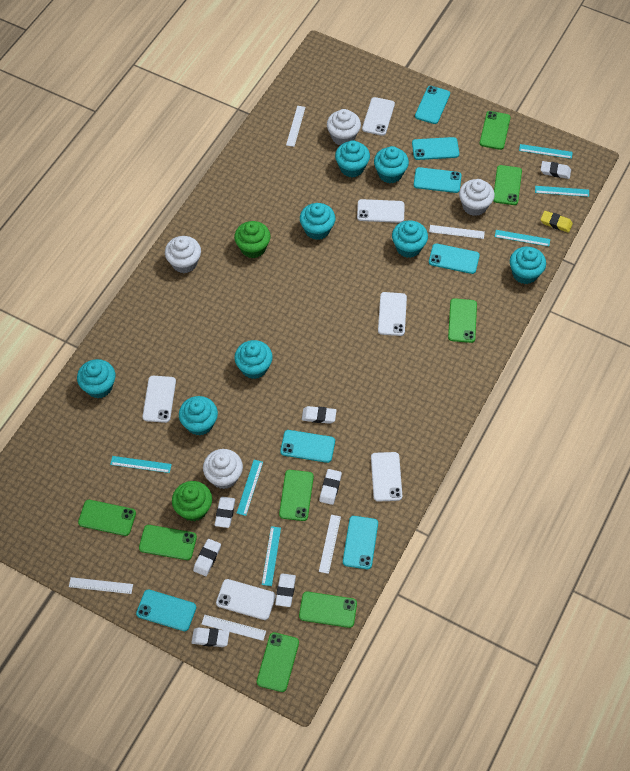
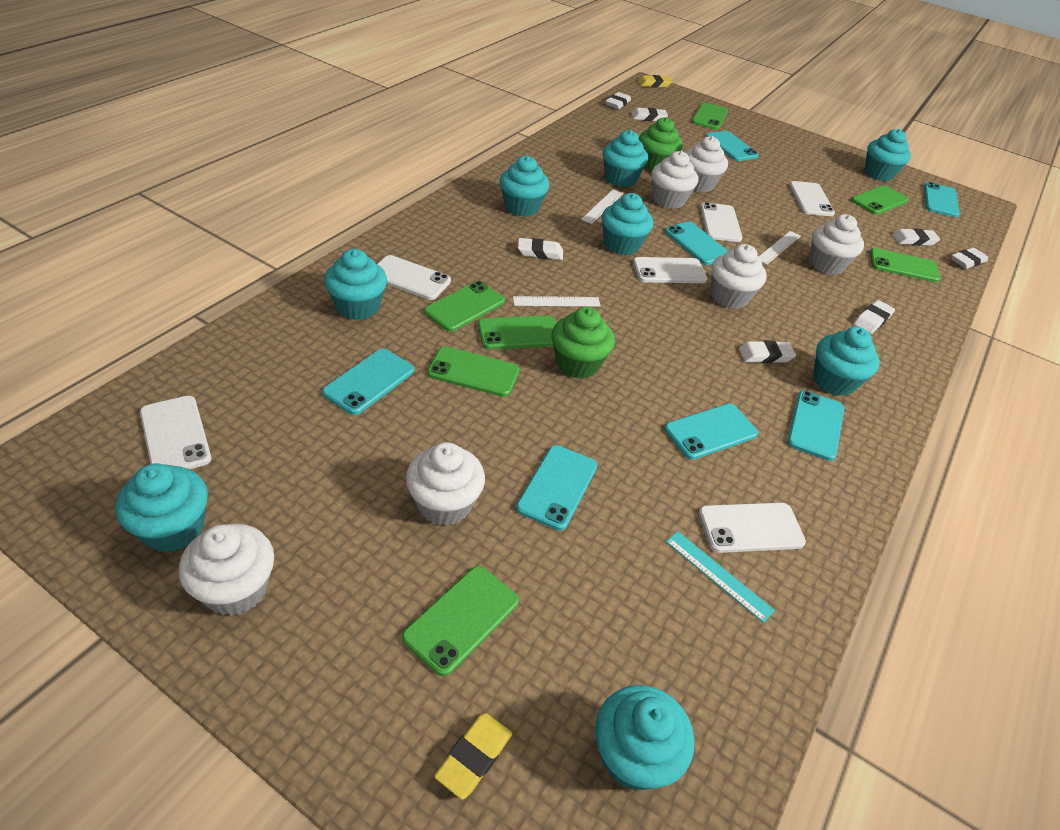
green phone: [78,500,136,536] [139,525,197,560] [257,632,299,692] [279,470,314,521] [299,592,357,628] [448,298,477,343] [480,111,511,150] [493,165,522,205] = 8 -> [402,566,519,676] [424,281,505,332] [427,346,520,397] [478,316,557,349] [692,102,728,130] [851,185,909,215] [870,248,940,282] = 7
turquoise ruler: [110,456,172,473] [237,460,263,516] [262,526,281,586] [495,230,550,246] [519,144,573,159] [535,186,589,197] = 6 -> [666,531,775,623] = 1
white cupcake: [165,236,201,273] [203,449,243,489] [327,109,361,145] [459,179,495,216] = 4 -> [179,524,274,616] [406,442,485,526] [651,151,698,209] [685,136,728,192] [711,244,767,309] [809,214,864,275] = 6
white ruler: [69,577,133,594] [202,615,266,641] [286,106,306,147] [319,515,341,574] [429,225,485,239] = 5 -> [513,296,601,307] [581,189,623,224] [759,231,801,265] = 3
yellow eraser: [541,211,573,233] = 1 -> [434,713,512,799] [638,75,672,87] = 2

